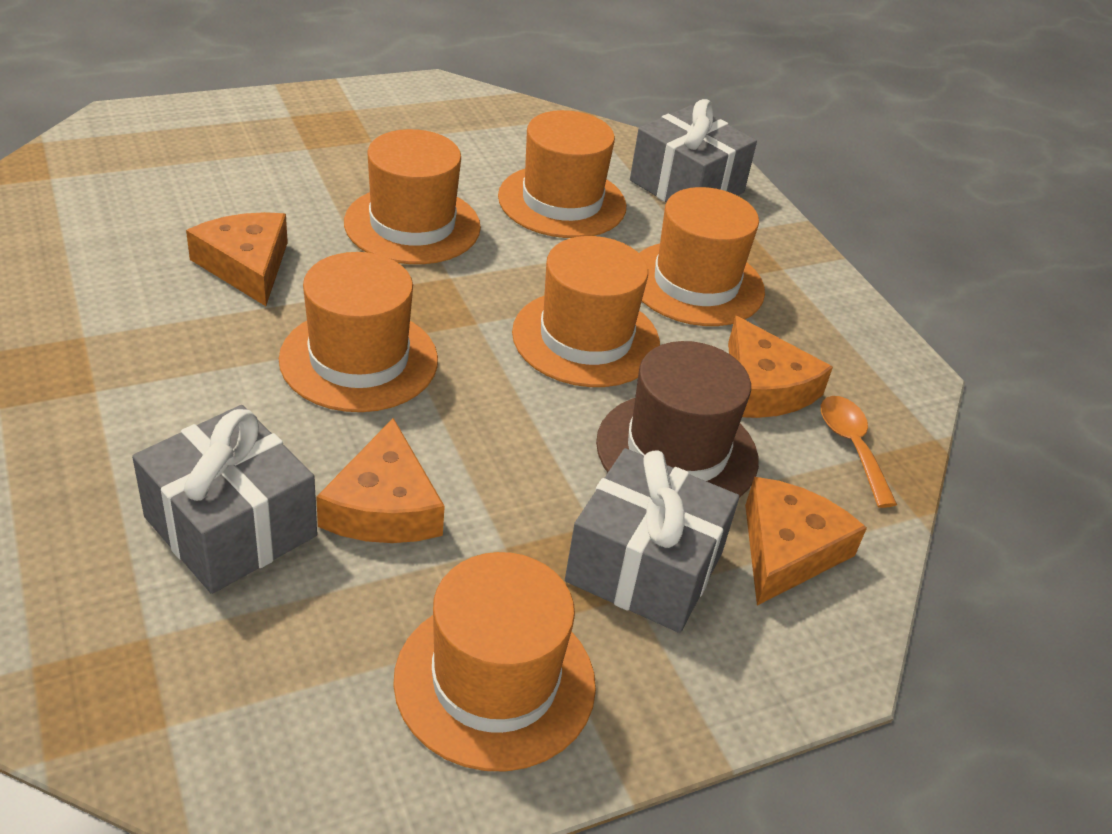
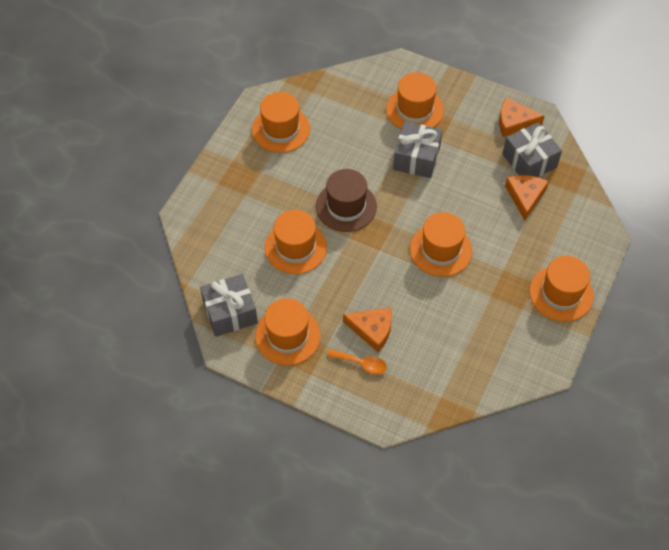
orange cheese: [186,212,288,306] [316,418,445,543] [728,316,833,418] [745,477,867,606] = 4 -> [343,307,392,352] [499,98,545,138] [505,175,549,221] = 3

